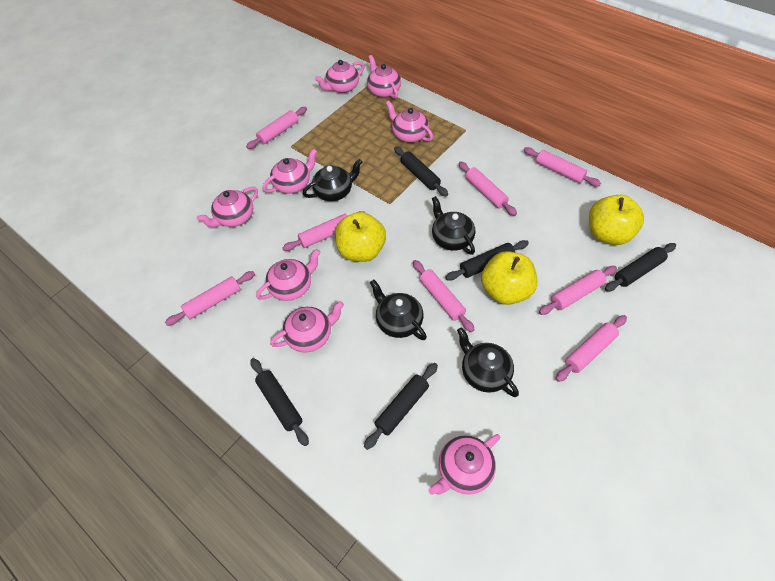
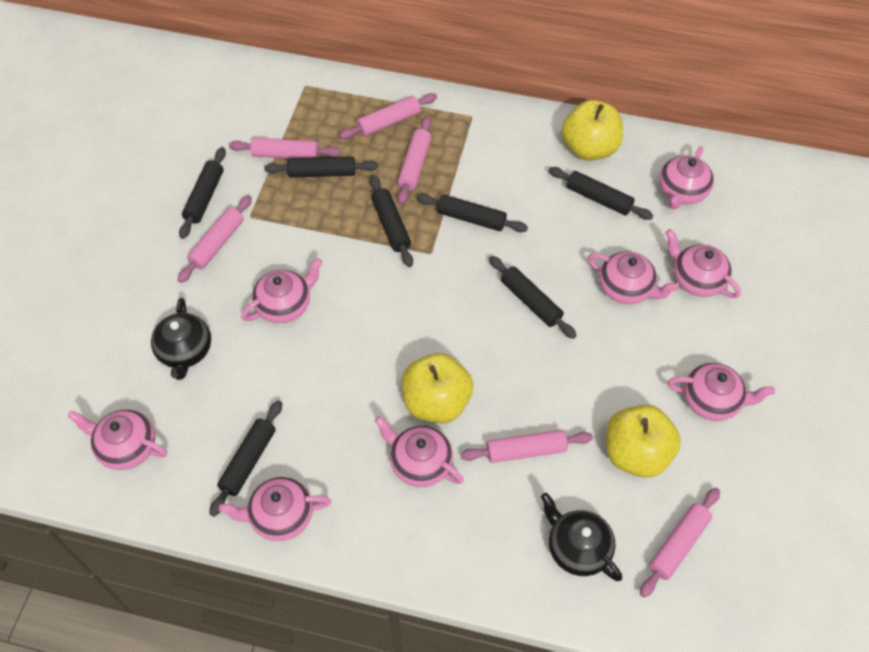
black rolling pin: [250,358,309,446] [364,363,438,450] [394,146,448,197] [445,240,529,281] [605,243,676,292] = 5 -> [179,147,226,239] [209,400,282,517] [264,156,378,178] [370,175,413,267] [416,194,528,232] [489,256,577,339] [549,167,653,220] = 7
black teapot: [303,159,362,201] [370,280,427,340] [432,196,476,255] [457,327,519,397] = 4 -> [151,298,211,380] [541,493,622,581] = 2
pink rolling pin: [165,271,255,326] [246,107,307,149] [282,211,364,251] [413,260,475,332] [458,161,517,216] [523,147,601,187] [539,266,617,315] [555,315,627,382] = 8 -> [178,196,252,283] [229,137,340,159] [339,93,437,139] [397,116,431,205] [461,430,593,463] [640,488,720,597] = 6

